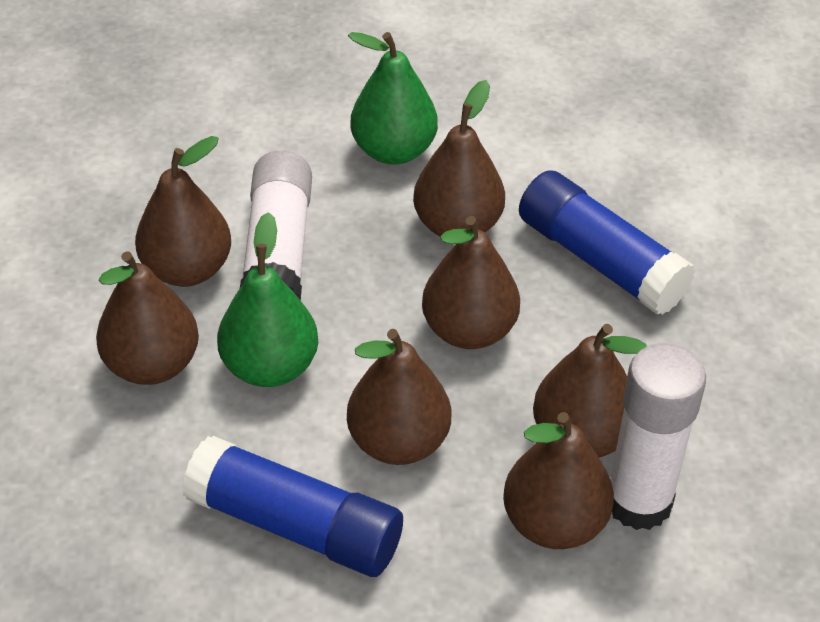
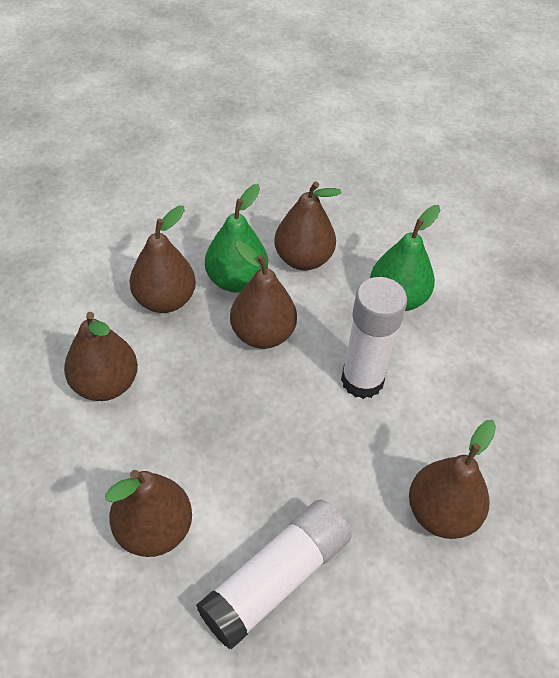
blue glue stick: [182,436,403,577] [519,170,695,315] = 2 -> none = 0
brown pear: [96,251,199,385] [135,136,231,287] [347,329,451,465] [413,80,505,236] [422,216,520,349] [503,412,614,549] [533,324,647,458] = 7 -> [64,312,138,401] [105,470,192,557] [130,206,196,313] [230,241,297,349] [274,181,342,271] [409,420,496,539] = 6

